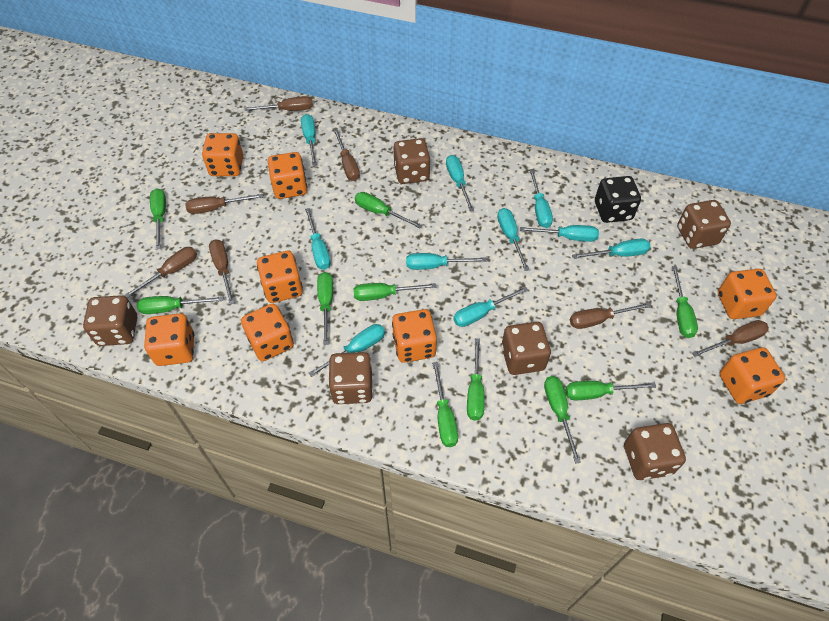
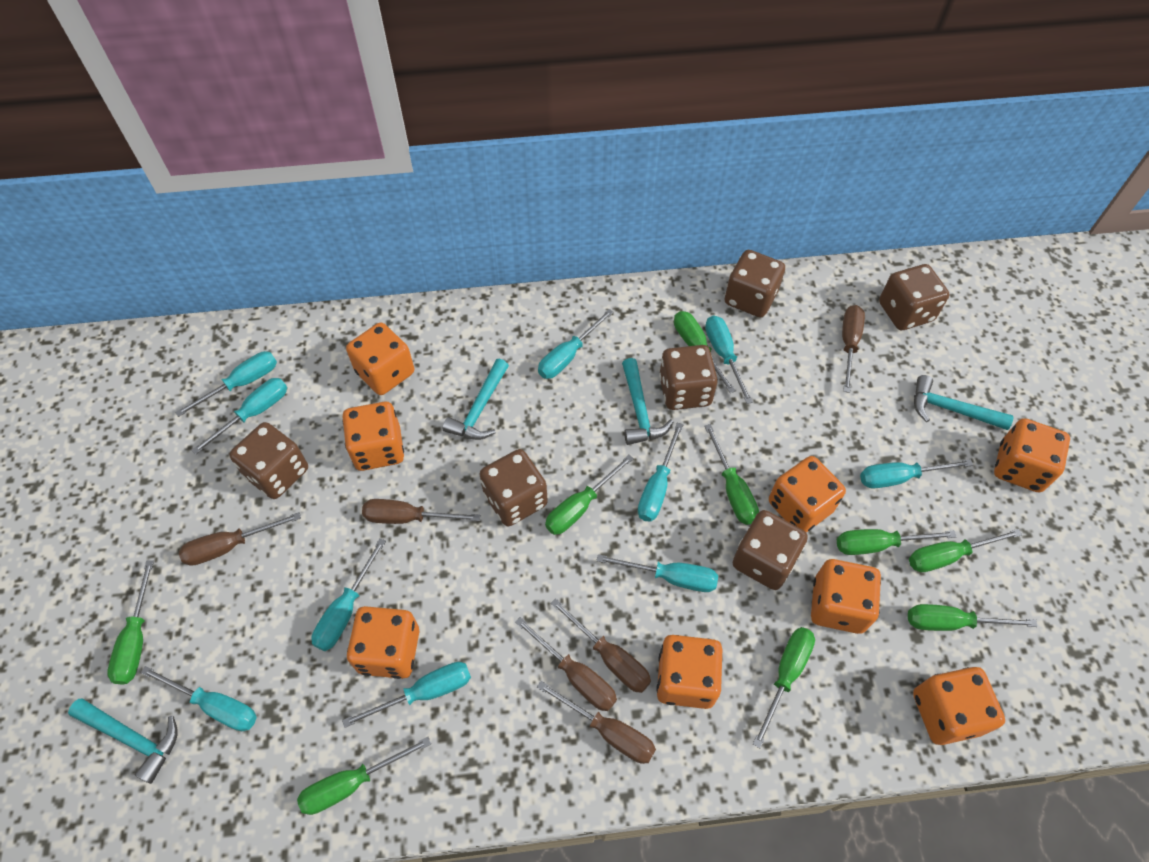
black dice: [595,176,641,223] = 1 -> none = 0
brown screwdriver: [124,247,197,298] [185,194,263,214] [209,240,235,305] [244,96,313,111] [333,129,360,181] [570,302,651,329] [692,320,769,357] = 7 -> [179,512,301,566] [362,499,480,524] [515,617,617,711] [537,681,656,764] [550,598,651,693] [842,305,865,393] = 6
green screwdriver: [137,296,223,314] [150,188,166,249] [317,272,333,345] [353,283,436,301] [355,192,422,228] [432,362,458,447] [467,338,485,421] [544,376,581,464] [565,381,656,400] [672,266,698,338] = 10 -> [107,560,154,685] [297,737,431,815] [545,455,634,535] [674,311,736,394] [705,424,759,525] [753,627,815,748] [837,529,957,555] [908,604,1038,631] [909,529,1022,572] = 9
turquoise hammer: none = 0 -> [68,698,178,784] [443,359,509,440] [622,358,673,445] [914,375,1014,430] = 4

